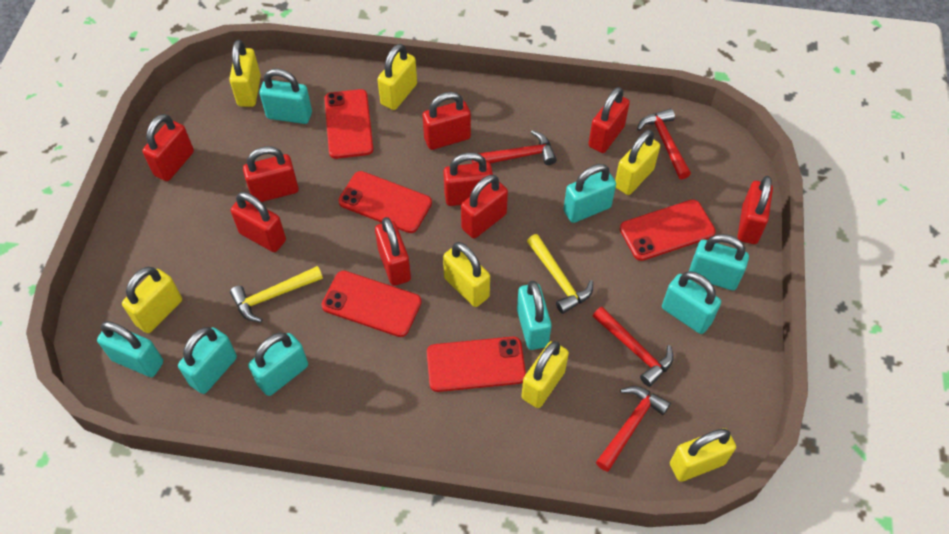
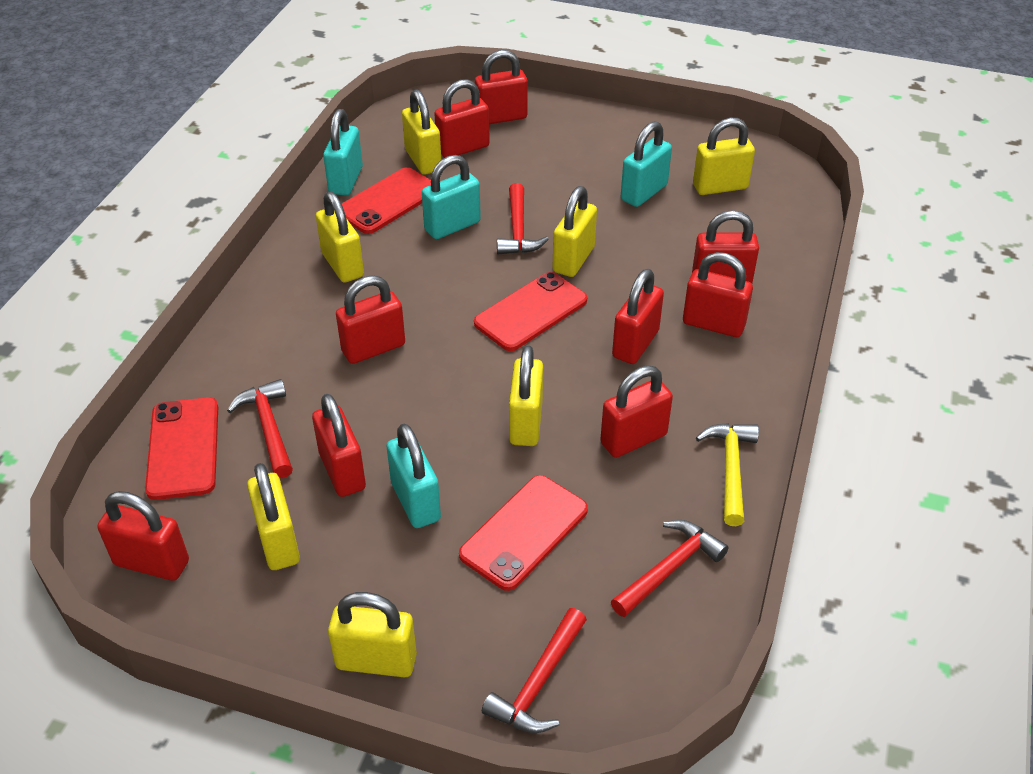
red phone: [321,270,421,337] [324,89,373,159] [338,171,432,233] [427,337,526,392] [620,200,716,261] = 5 -> [145,397,218,500] [342,167,431,234] [459,475,588,591] [474,272,587,351] = 4
turquoise padlock: [97,321,163,377] [178,327,237,394] [248,333,308,396] [259,69,312,124] [517,281,552,350] [564,164,616,223] [662,271,721,334] [689,234,749,290] = 8 -> [323,109,363,196] [386,424,441,528] [422,155,481,239] [621,121,672,207] = 4
yellow hammer: [230,266,323,322] [527,234,593,314] = 2 -> [696,423,759,526] = 1

